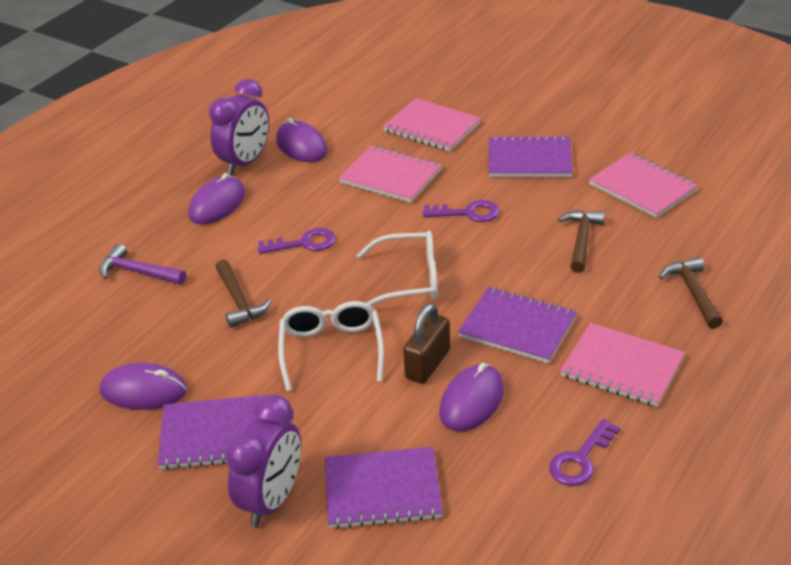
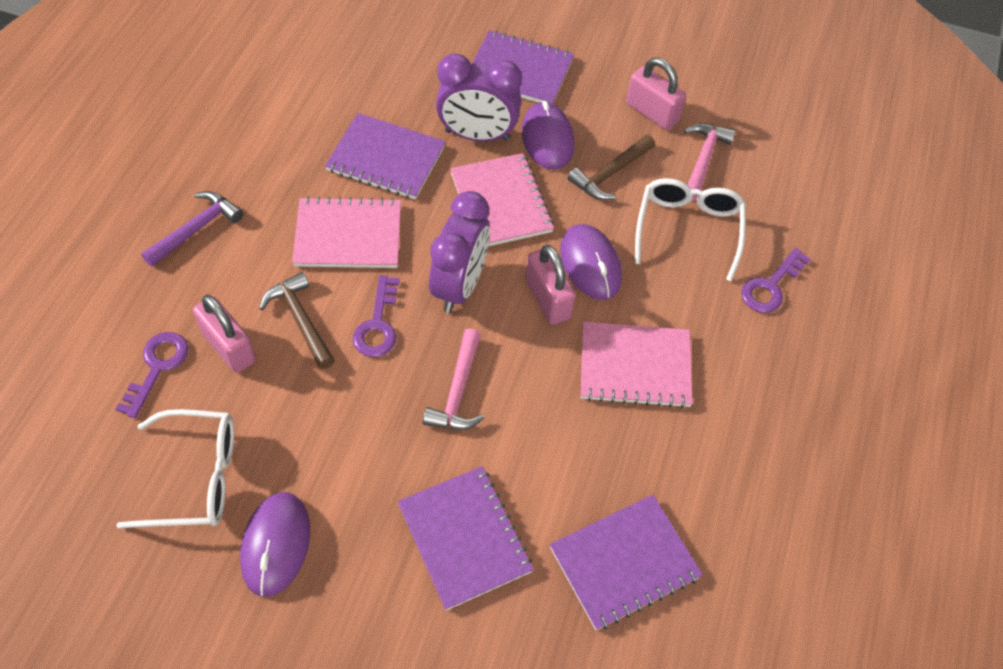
brown hammer: [215,259,271,328] [558,210,605,273] [659,257,723,329] = 3 -> [259,272,335,369] [568,134,655,200] = 2
brown padlock: [403,303,450,384] = 1 -> none = 0
pink hammer: none = 0 -> [423,329,484,430] [684,123,736,201] = 2
pink notebook: [339,145,442,203] [383,98,481,152] [560,323,685,407] [589,152,698,218] = 4 -> [292,196,401,268] [450,153,554,246] [581,322,693,408] = 3
pink padlock: none = 0 -> [193,294,256,373] [525,245,576,325] [626,58,686,130] = 3
purple mouse: [100,363,187,410] [188,173,245,225] [276,118,328,162] [439,363,504,432] = 4 -> [240,492,310,597] [522,101,574,170] [560,224,622,300] = 3

